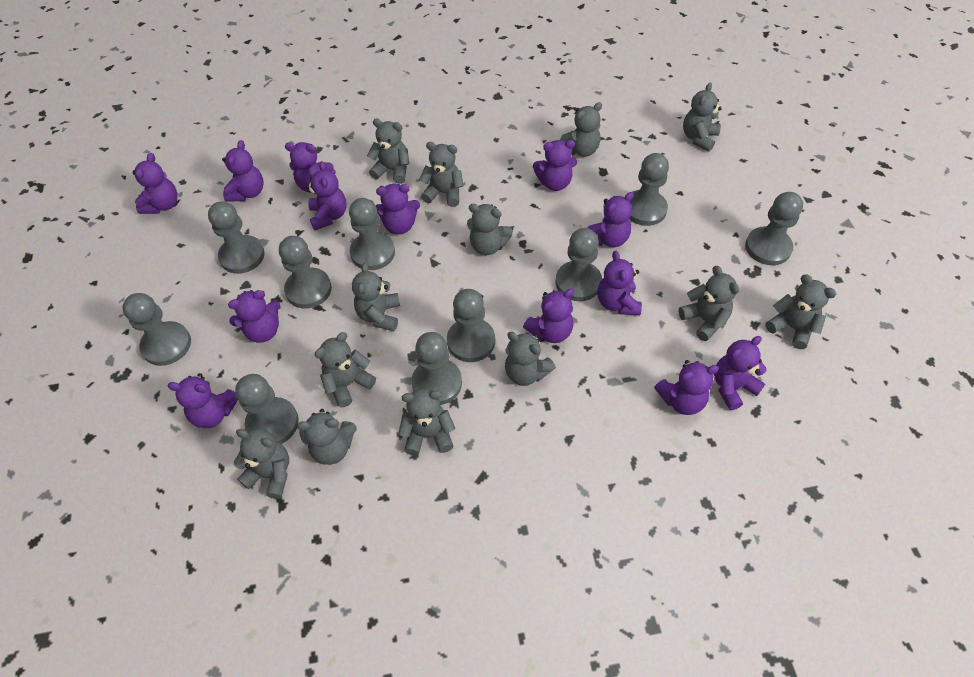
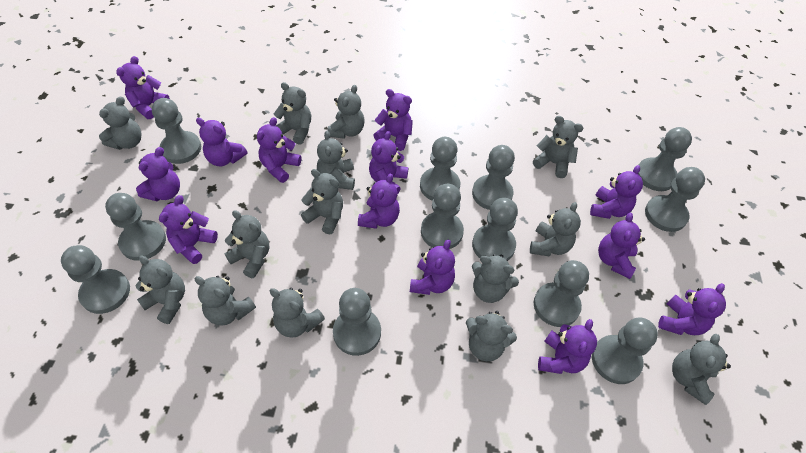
grey pawn: [122,293,191,366] [208,201,265,274] [235,374,299,444] [279,236,332,308] [349,198,395,270] [412,332,462,405] [447,289,495,362] [555,228,602,301] [629,153,669,226] [745,192,803,265] = 10 -> [61,245,130,314] [105,193,166,261] [152,98,201,164] [333,288,381,356] [420,137,460,201] [421,184,464,249] [472,145,515,210] [472,198,518,260] [534,260,589,327] [592,317,658,384] [638,127,692,191] [645,167,705,232] = 12
grey teddy bear: [234,429,289,499] [297,409,357,465] [314,332,376,407] [352,262,400,331] [367,119,409,184] [398,388,455,455] [419,142,464,207] [467,204,513,255] [505,332,556,386] [560,102,602,157] [679,266,740,341] [683,83,722,152] [765,274,836,349] = 13 -> [99,96,142,150] [136,255,185,324] [195,276,256,326] [224,210,269,278] [269,288,325,338] [274,82,311,145] [301,169,343,234] [317,131,355,190] [327,85,364,139] [466,311,517,361] [472,254,519,303] [530,202,581,257] [533,116,583,178] [672,334,731,405] = 14

